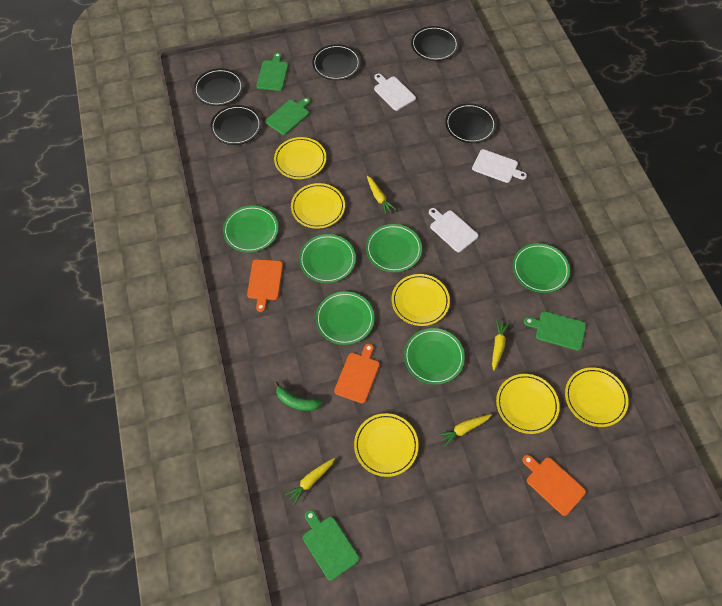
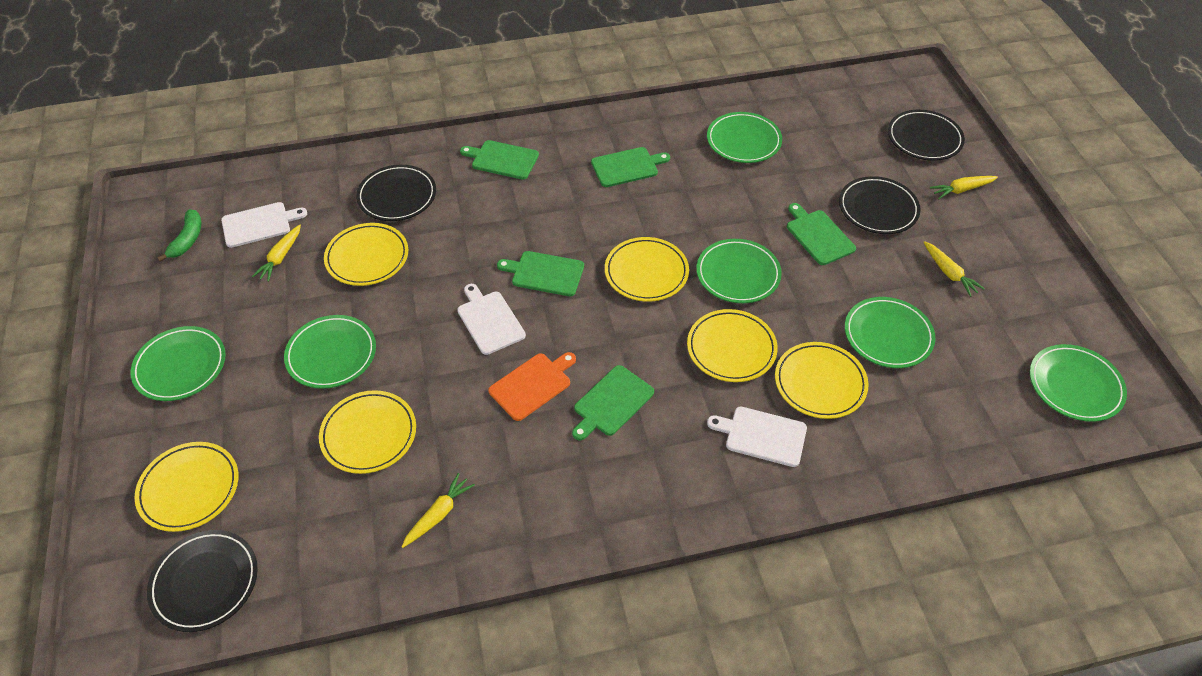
black plate: [194,69,243,106] [210,105,262,145] [312,44,361,80] [411,26,459,61] [445,103,496,143] = 5 -> [147,530,258,632] [356,165,436,221] [839,176,920,234] [888,110,965,161] = 4
green cutting board: [257,53,288,91] [266,97,310,135] [303,510,359,581] [524,311,586,351] = 4 -> [460,140,539,179] [497,251,584,296] [572,365,654,441] [591,147,670,187] [787,203,856,265] = 5
orange cutting board: [247,259,283,312] [334,344,380,403] [522,455,586,516] = 3 -> [488,352,576,421] = 1

